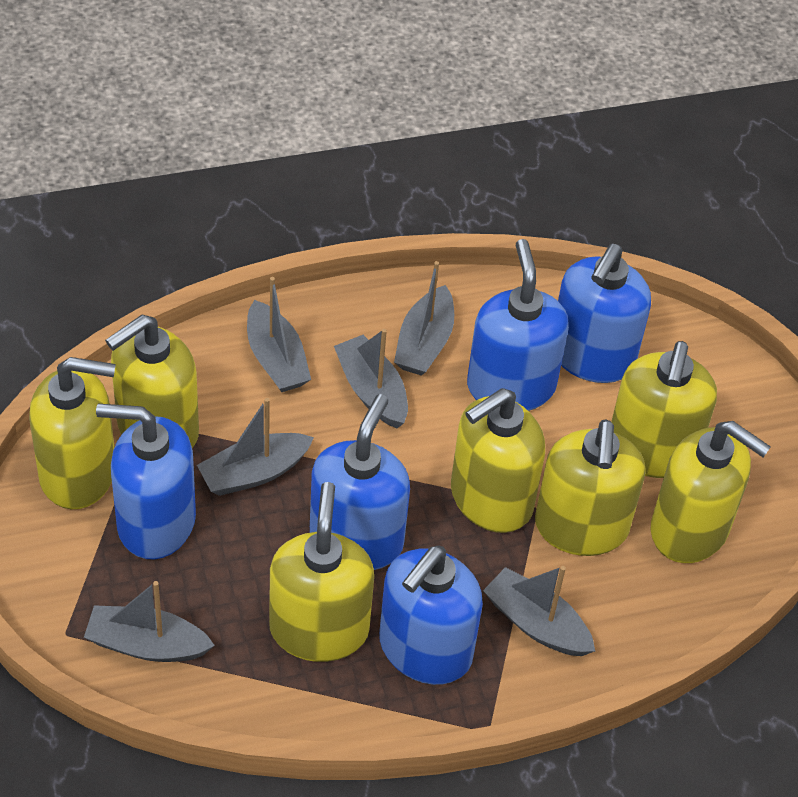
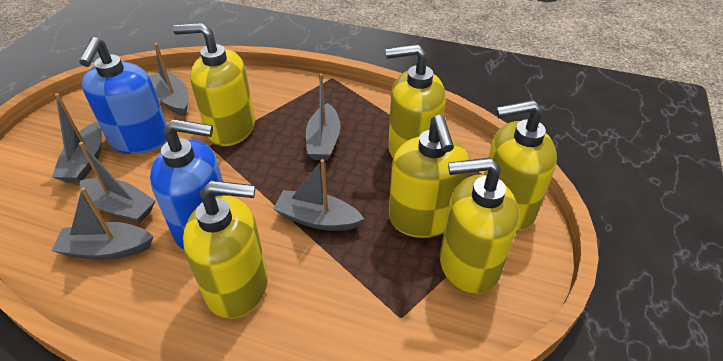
blue soap dispenser: [96,404,196,559] [310,394,410,570] [379,546,483,685] [467,239,569,411] [558,244,651,383] = 5 -> [79,37,167,154] [150,119,227,250] = 2
yellow soap dispenser: [29,357,116,509] [105,315,199,448] [269,482,374,662] [451,388,545,533] [535,419,645,556] [611,341,717,478] [651,421,771,563] = 7 -> [173,23,255,146] [183,181,268,319] [386,44,446,158] [389,115,469,238] [440,157,519,295] [484,100,557,232] = 6

